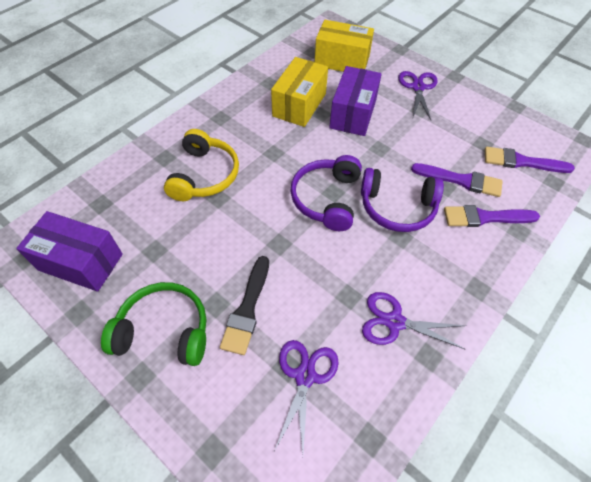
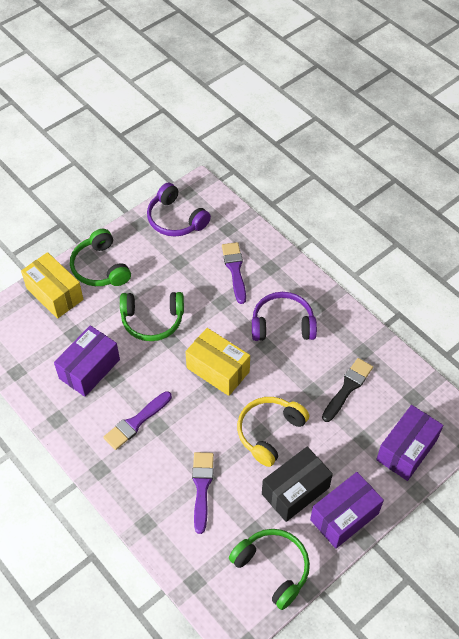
black box: none = 0 -> [262,447,333,522] = 1
green headphones: [101,282,206,366] = 1 -> [70,229,131,286] [120,292,184,341] [229,529,310,610] = 3
purple box: [16,211,123,292] [329,66,382,136] = 2 -> [54,325,120,397] [310,472,384,549] [376,405,443,481] = 3
purple scissors: [275,340,339,454] [362,292,465,349] [398,71,438,120] = 3 -> none = 0

